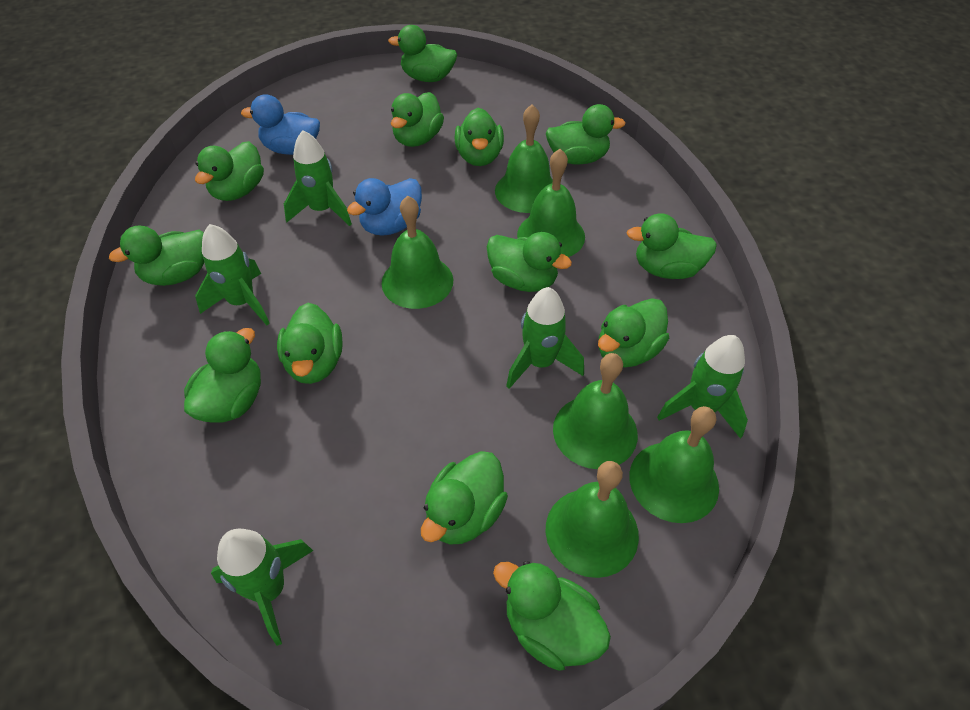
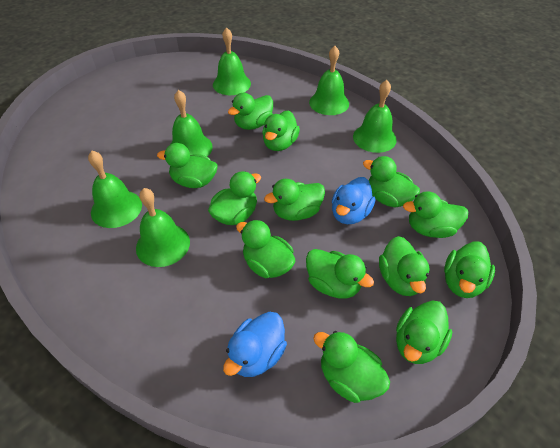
green rocket: [195,224,270,326] [211,529,313,646] [284,130,352,226] [506,287,584,389] [657,335,748,439] = 5 -> none = 0

